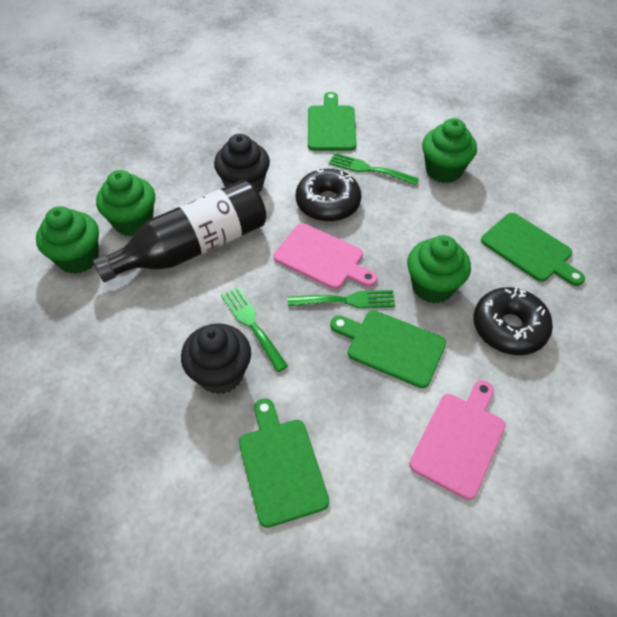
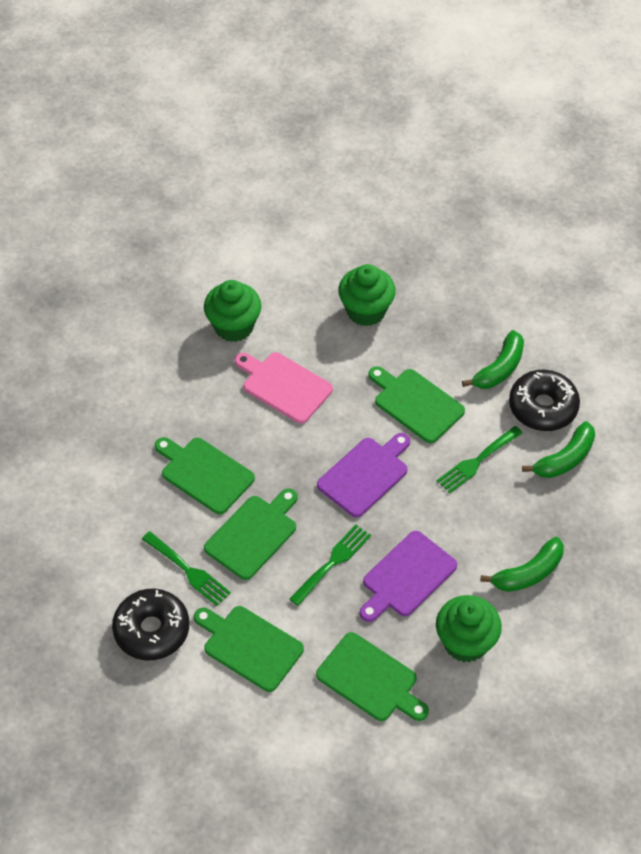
black bottle: [93,180,266,282] = 1 -> none = 0
black cupcake: [181,323,251,394] [214,134,270,192] = 2 -> none = 0
green banana: none = 0 -> [462,330,524,389] [480,537,564,592] [522,421,595,478] = 3
green cupcake: [36,206,99,274] [96,170,155,236] [407,235,471,303] [422,118,477,183] = 4 -> [204,280,261,342] [338,264,396,326] [436,595,502,663] = 3
green cutting board: [239,398,329,528] [308,92,356,151] [330,310,446,388] [481,213,585,286] = 4 -> [155,437,255,514] [194,606,304,692] [204,488,298,580] [316,632,429,721] [368,366,465,443] = 5
pink cutting board: [273,223,377,289] [409,380,505,500] = 2 -> [235,352,333,423] = 1
purple cutting board: none = 0 -> [317,433,410,517] [360,531,457,622] = 2

